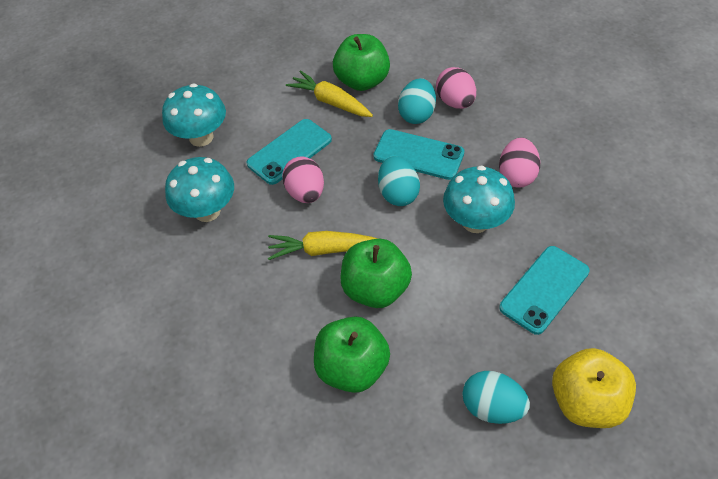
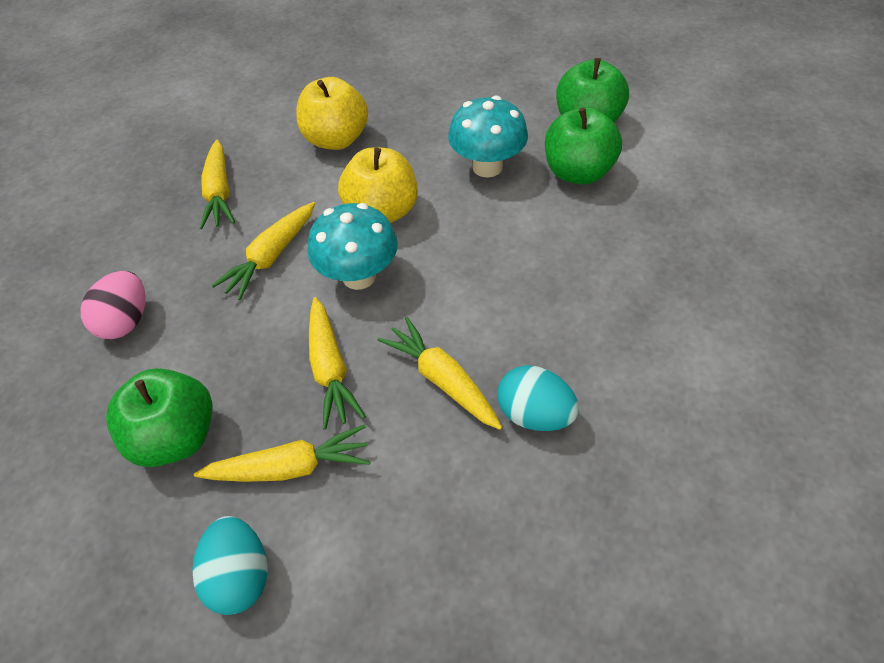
pink egg: [282,157,324,203] [436,67,476,109] [499,138,540,188] = 3 -> [81,271,146,339] = 1
turquoise egg: [378,156,420,206] [398,78,436,124] [462,371,530,424] = 3 -> [192,516,268,615] [497,365,579,431] = 2
turquoise mushroom: [162,83,226,147] [165,157,234,222] [443,165,515,233] = 3 -> [308,203,398,290] [448,96,528,178] = 2
turquoise phone: [247,119,332,185] [373,129,465,180] [499,246,590,335] = 3 -> none = 0
yellow apple: [552,348,636,428] = 1 -> [296,77,368,150] [338,147,418,223] = 2
yellow carrot: [268,231,378,260] [286,70,373,117] = 2 -> [194,425,370,482] [200,140,235,229] [211,202,315,300] [309,297,366,430] [377,317,502,430] = 5

